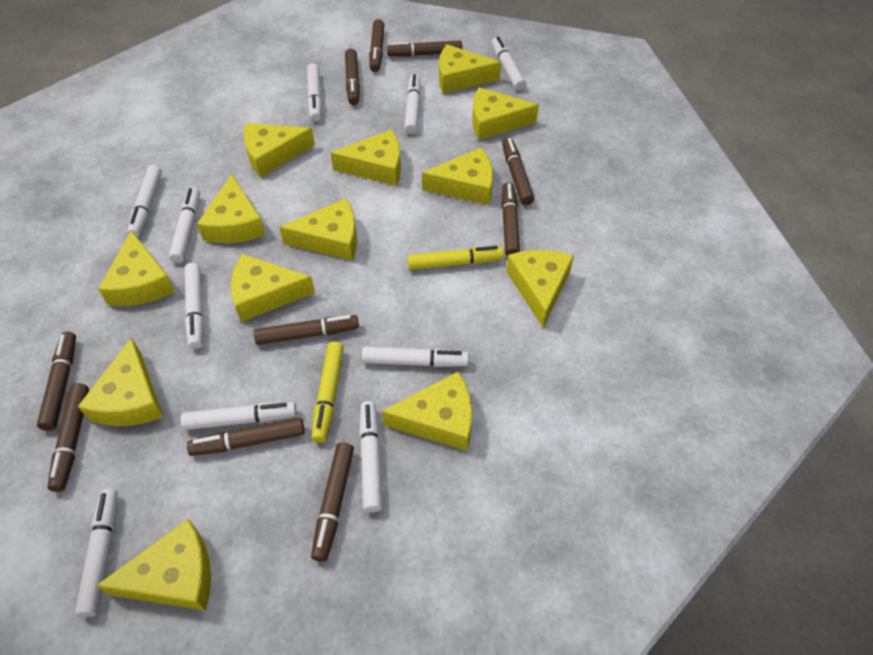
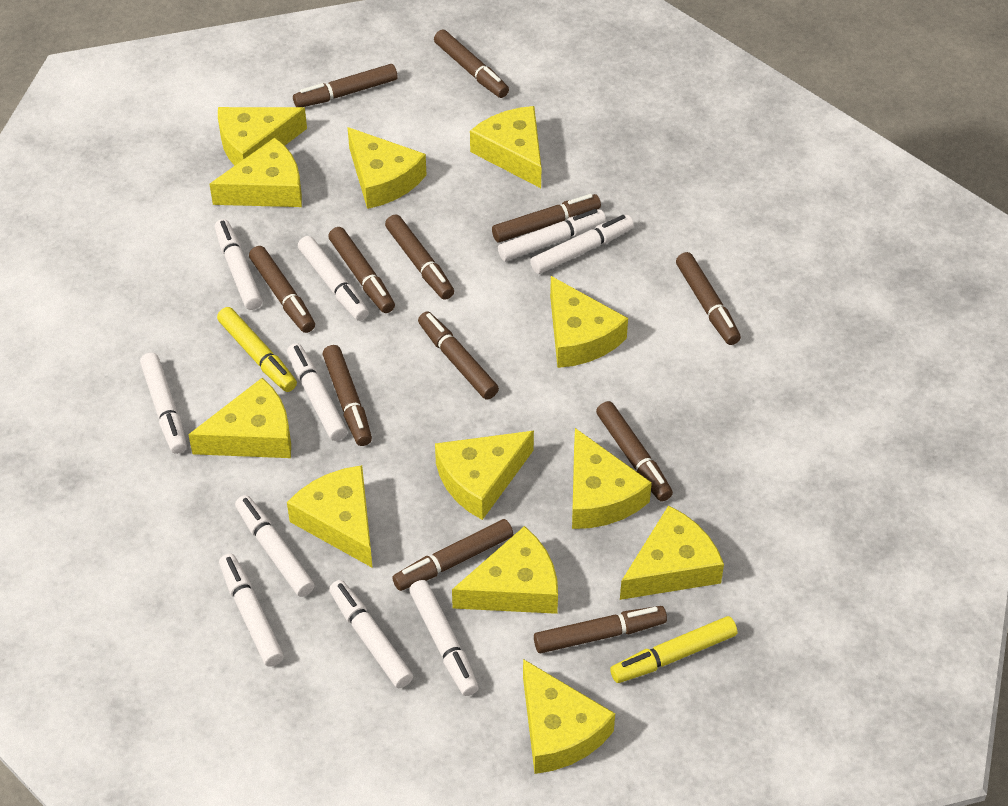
brown marker: [37,332,76,431] [47,383,89,492] [187,418,305,456] [254,315,359,345] [311,442,354,562] [345,49,360,105] [369,19,384,72] [387,40,462,57] [501,183,520,257] [502,137,534,205] = 10 -> [249,246,315,333] [293,64,397,107] [322,345,372,446] [328,227,395,313] [385,215,454,300] [392,519,513,591] [418,312,499,399] [434,30,509,98] [492,194,601,243] [534,606,667,653] [596,401,673,502] [676,252,741,345] = 12
yellow cheese: [78,337,163,426] [96,519,211,611] [98,231,175,306] [197,174,266,243] [231,254,315,322] [244,123,315,177] [279,198,357,261] [331,129,401,186] [382,371,472,451] [422,148,493,205] [439,44,501,94] [472,87,539,140] [506,250,574,327] = 13 -> [188,378,291,458] [210,137,302,207] [218,107,307,166] [287,465,373,568] [347,127,427,209] [435,431,534,520] [452,526,558,614] [470,106,542,188] [523,659,615,774] [550,276,628,368] [572,428,652,529] [620,505,724,600] = 12

